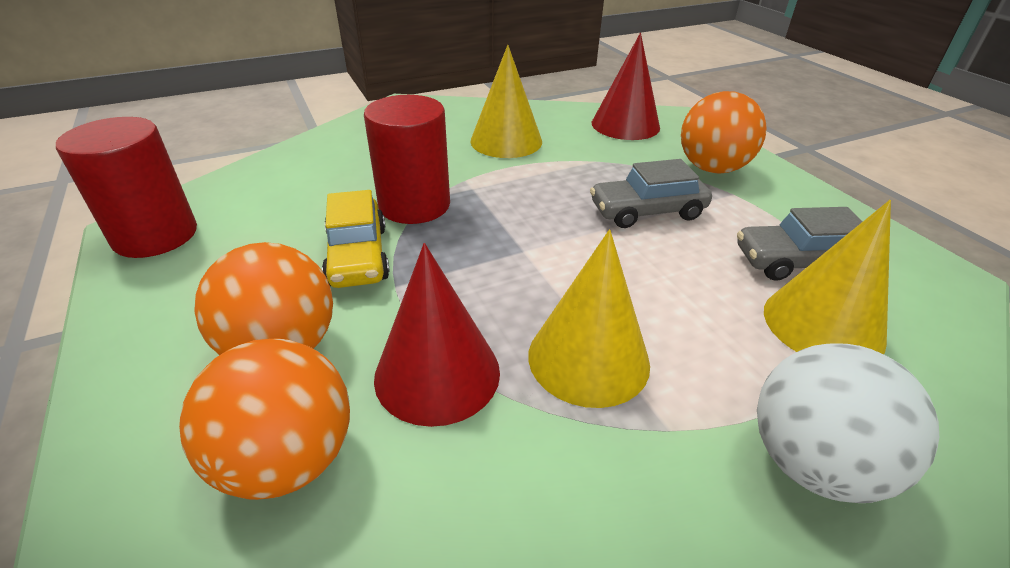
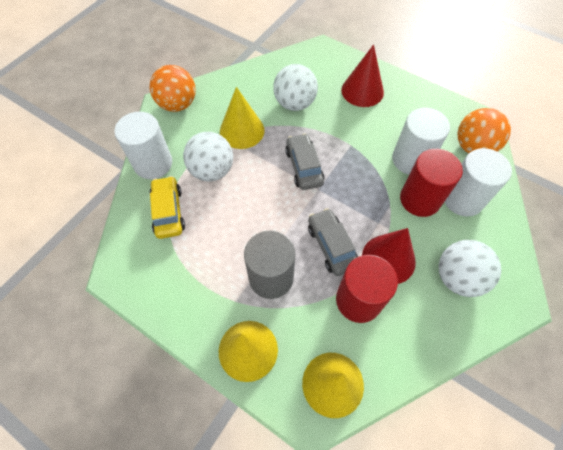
grey cylinder: none = 0 -> [244,231,295,299] = 1
orange ball: [179,338,350,500] [194,242,333,355] [681,91,766,174] = 3 -> [150,65,196,112] [458,108,511,153] = 2
white ball: [757,343,939,503] = 1 -> [183,132,233,182] [273,64,318,111] [439,240,501,297] = 3
white cylinder: none = 0 -> [114,112,172,179] [392,108,450,175] [445,148,512,217] = 3

